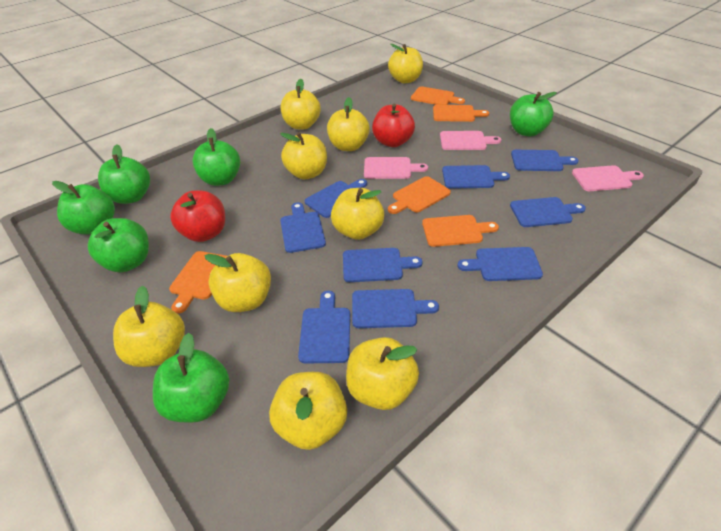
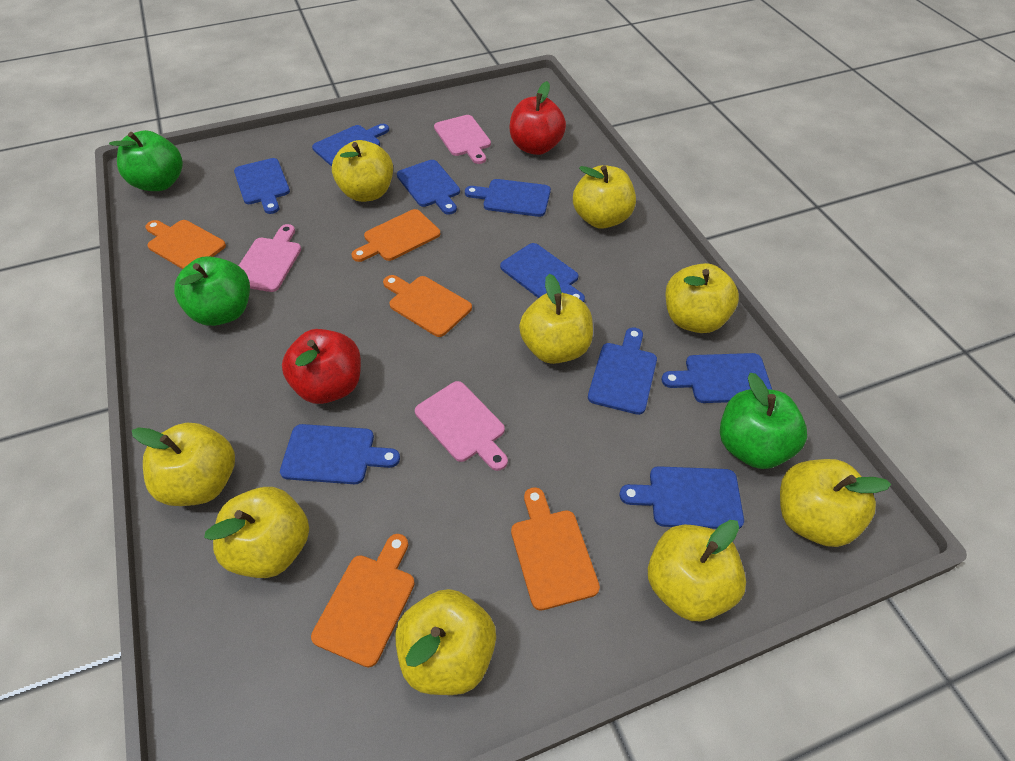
green apple: [52,181,115,234] [88,218,149,272] [98,144,150,204] [153,333,229,423] [192,128,240,186] [510,92,557,136] = 6 -> [109,130,183,191] [174,256,250,326] [720,373,807,469] = 3

